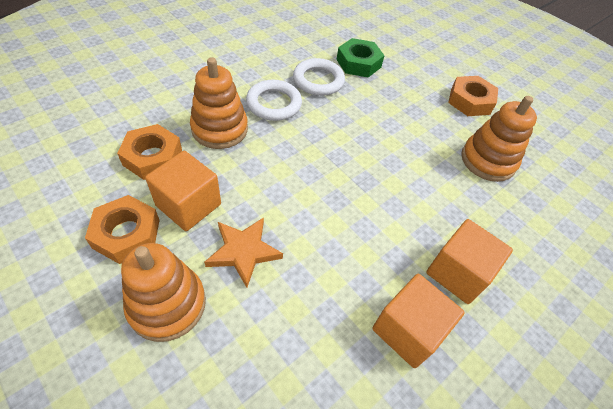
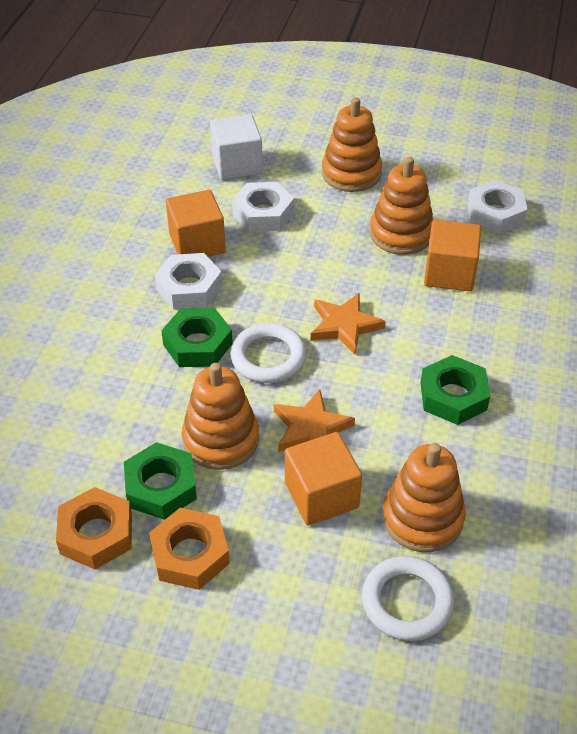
green nut: [336,38,385,78] = 1 -> [124,442,197,520] [161,308,233,367] [421,355,490,425] = 3
orange nut: [85,195,160,264] [117,124,182,180] [448,76,498,116] = 3 -> [56,487,132,569] [149,508,230,590] = 2
orange stacking toy: [121,243,206,342] [190,57,248,149] [461,96,537,182] = 3 -> [182,363,259,470] [322,97,382,192] [370,157,433,255] [382,443,466,552] = 4
orange star: [204,217,283,288] = 1 -> [274,389,355,452] [311,293,386,354] = 2
white cube: none = 0 -> [210,114,263,180] = 1
white nut: none = 0 -> [154,253,222,309] [232,182,294,232] [467,180,528,234] = 3

